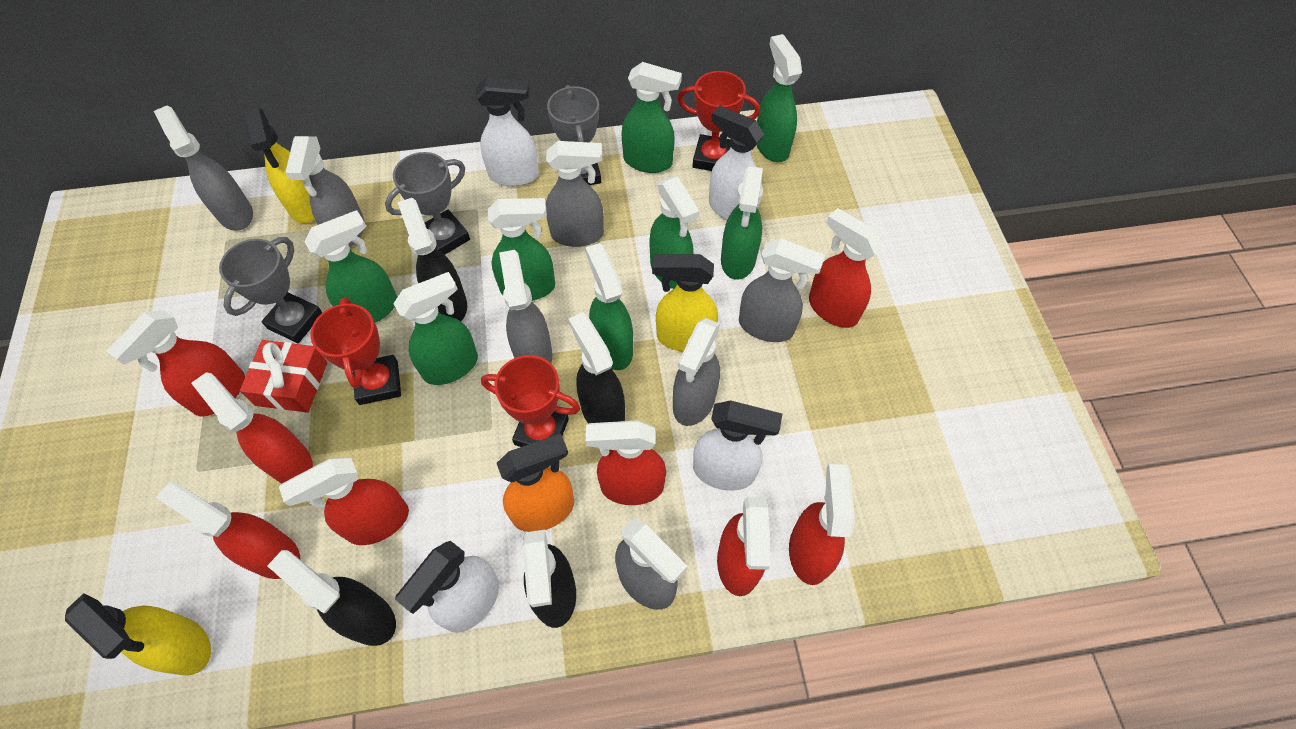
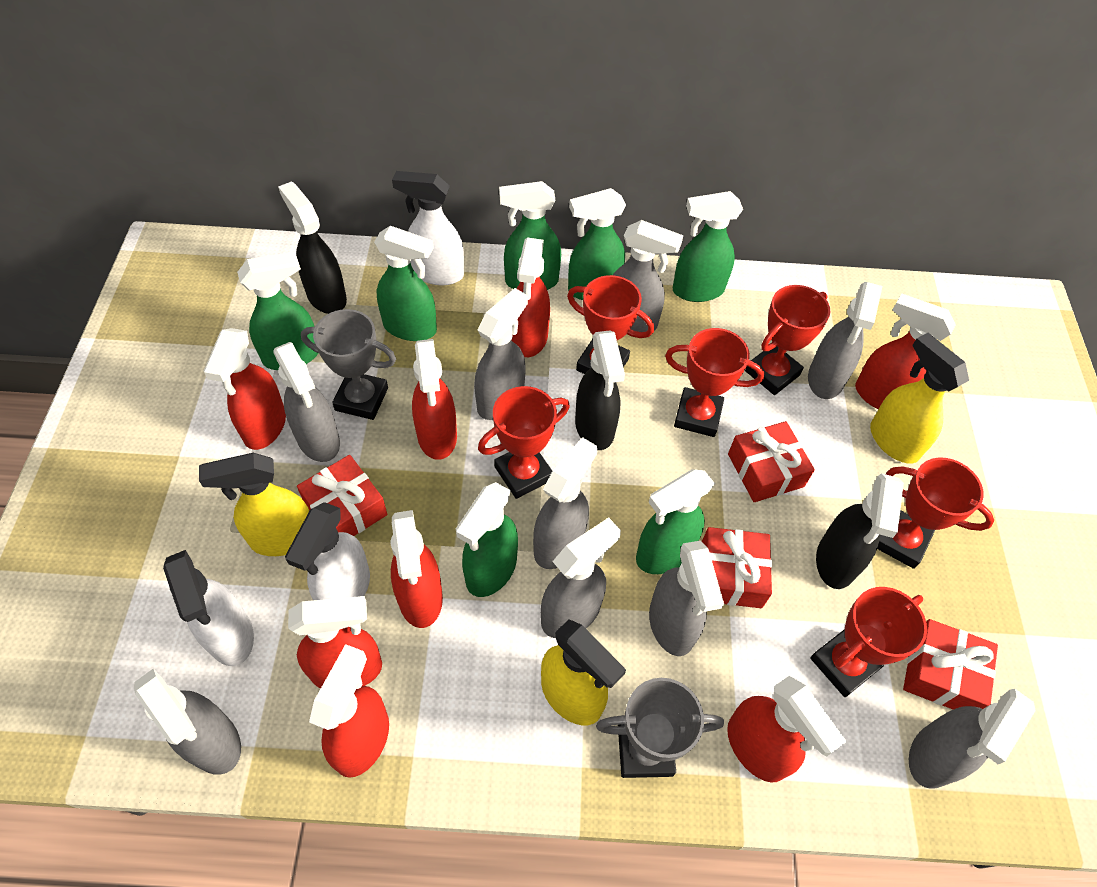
black spray bottle: [267,550,396,646] [398,198,467,321] [522,530,576,628] [568,312,625,424] = 4 -> [278,182,347,314] [575,330,625,450] [816,473,904,589] = 3
green spray bottle: [304,210,397,323] [393,272,478,385] [488,198,555,301] [585,243,633,370] [622,62,682,173] [650,176,699,289] [721,166,763,280] [757,34,802,162] = 8 -> [237,252,318,370] [374,226,437,341] [456,482,518,597] [499,181,561,290] [568,188,626,300] [636,469,715,574] [673,191,743,302] = 7
grey spray bottle: [154,106,253,231] [285,136,364,247] [499,250,553,363] [546,141,604,247] [615,518,688,610] [673,318,720,426] [739,238,825,342] = 7 -> [134,669,241,775] [273,342,340,462] [474,288,528,420] [533,437,597,569] [541,518,621,638] [613,220,683,332] [649,540,724,656] [808,282,882,399] [909,689,1036,789] = 9
grey trophy: [219,237,323,343] [385,152,470,255] [547,85,601,185] = 3 -> [301,309,396,420] [596,678,724,778] = 2
orange spray bottle: [497,434,574,532] = 1 -> none = 0
red gift: [240,340,327,413] = 1 -> [297,455,387,536] [702,527,772,608] [728,421,815,502] [903,619,998,710] = 4
red trophy: [310,297,401,405] [481,355,580,447] [677,71,760,171] = 3 -> [478,386,570,499] [567,275,654,374] [665,328,764,437] [745,285,830,395] [810,587,927,697] [877,457,994,569] = 6
white spray bottle: [395,541,499,633] [475,78,539,186] [693,400,782,491] [709,106,764,220] = 4 -> [163,550,254,666] [285,502,370,600] [392,171,464,285] = 3

